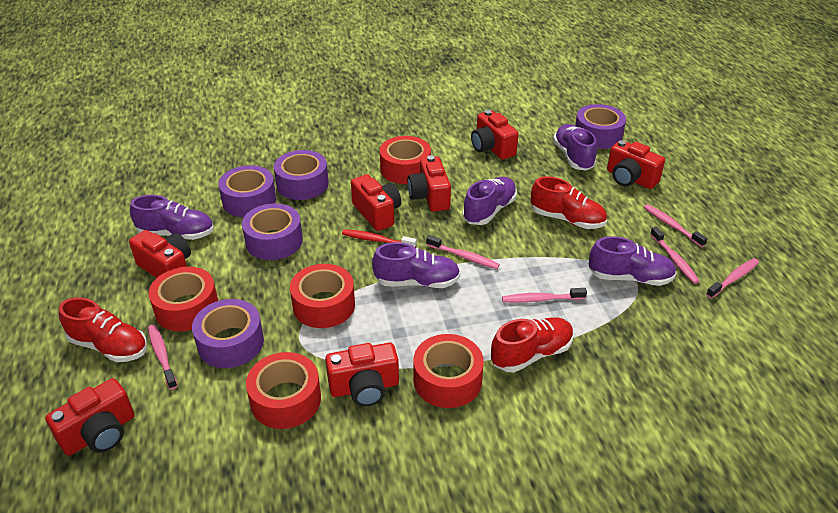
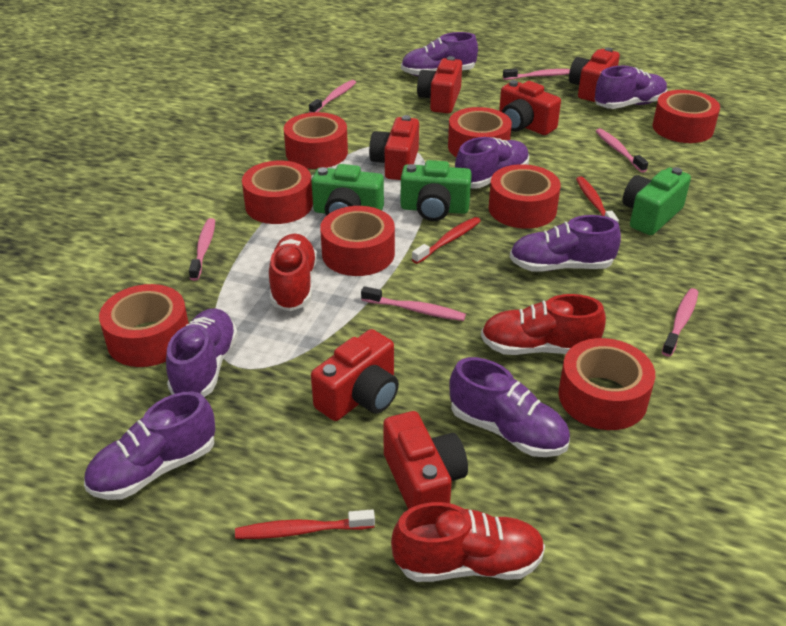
green camera: none = 0 -> [311,164,384,216] [401,160,472,221] [623,167,691,235] = 3
purple shoe: [130,195,214,240] [372,242,460,288] [462,177,517,225] [553,124,597,171] [589,236,677,286] = 5 -> [84,391,215,500] [166,308,238,397] [401,32,478,76] [449,357,570,457] [455,137,529,189] [510,215,621,272] [595,66,668,109] = 7
purple tape: [192,299,264,368] [218,165,276,217] [242,203,303,260] [274,150,329,200] [575,104,626,149] = 5 -> none = 0
red camera: [45,378,135,456] [129,230,191,278] [325,343,399,407] [351,174,401,231] [408,155,451,212] [471,110,518,160] [607,140,665,189] = 7 -> [311,329,399,421] [369,115,419,180] [383,411,468,509] [417,56,462,113] [499,80,561,135] [569,47,620,102] = 6
red tape: [149,267,218,331] [246,352,321,429] [290,264,355,328] [380,136,431,184] [413,334,484,408] = 5 -> [99,284,189,367] [242,160,313,224] [284,112,348,169] [320,206,395,276] [448,107,512,157] [489,164,561,229] [559,338,655,430] [652,90,720,143] = 8
red toothbrush: [342,229,417,248] = 1 -> [235,509,375,539] [412,217,481,264] [576,176,619,222] = 3

